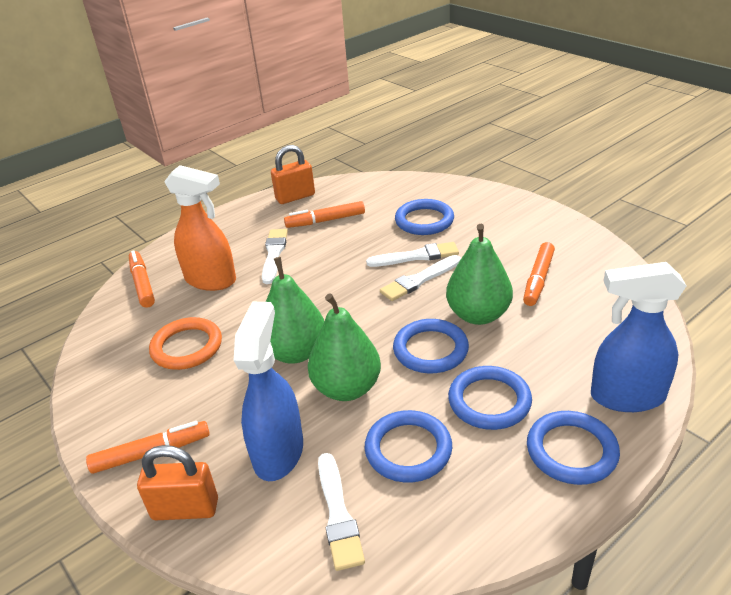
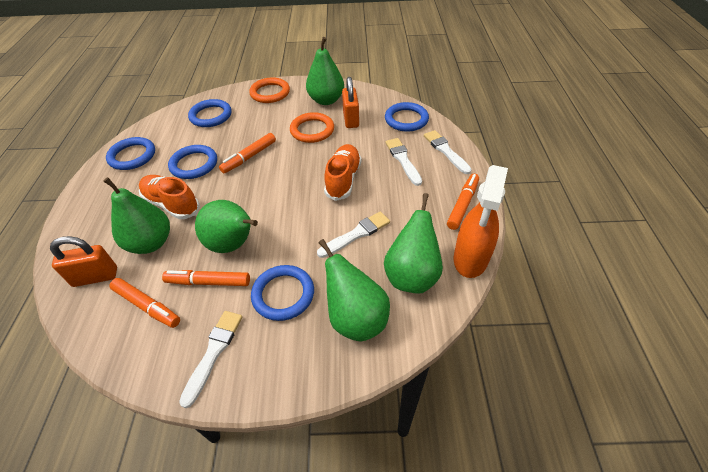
blue spray bottle: [234,302,303,481] [591,262,686,412] = 2 -> none = 0
green pear: [266,257,324,364] [308,293,381,401] [446,224,513,325] = 3 -> [103,177,170,254] [195,200,258,253] [306,37,344,105] [319,239,390,342] [384,193,443,294] = 5
orange ring: [149,317,222,370] = 1 -> [249,77,290,103] [290,112,334,143] = 2
orange shoe: none = 0 -> [139,175,200,219] [324,144,362,201] = 2

